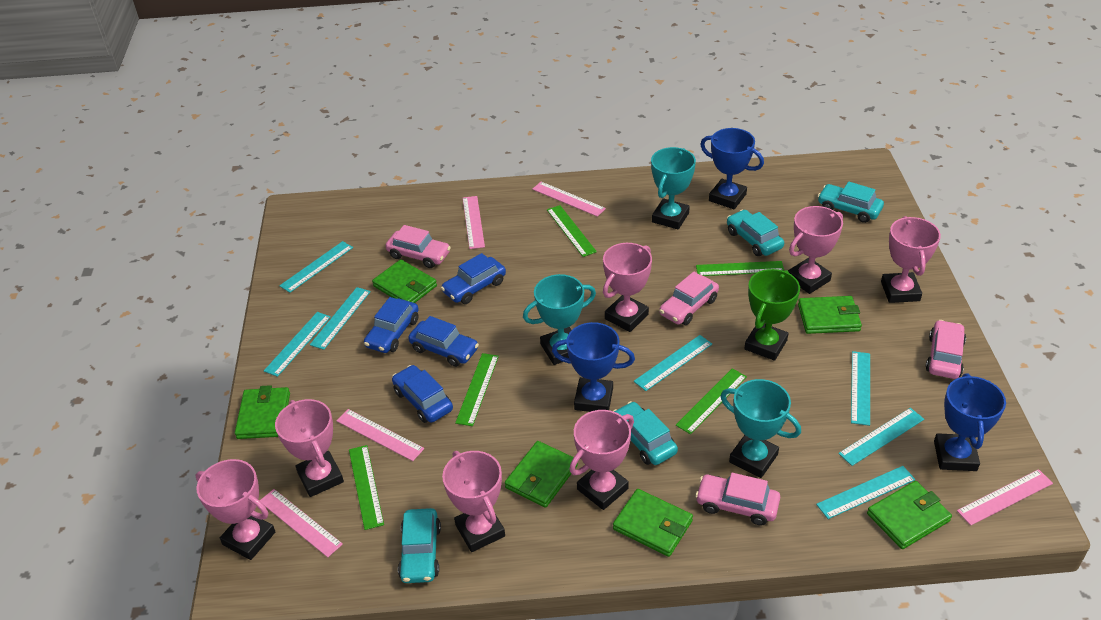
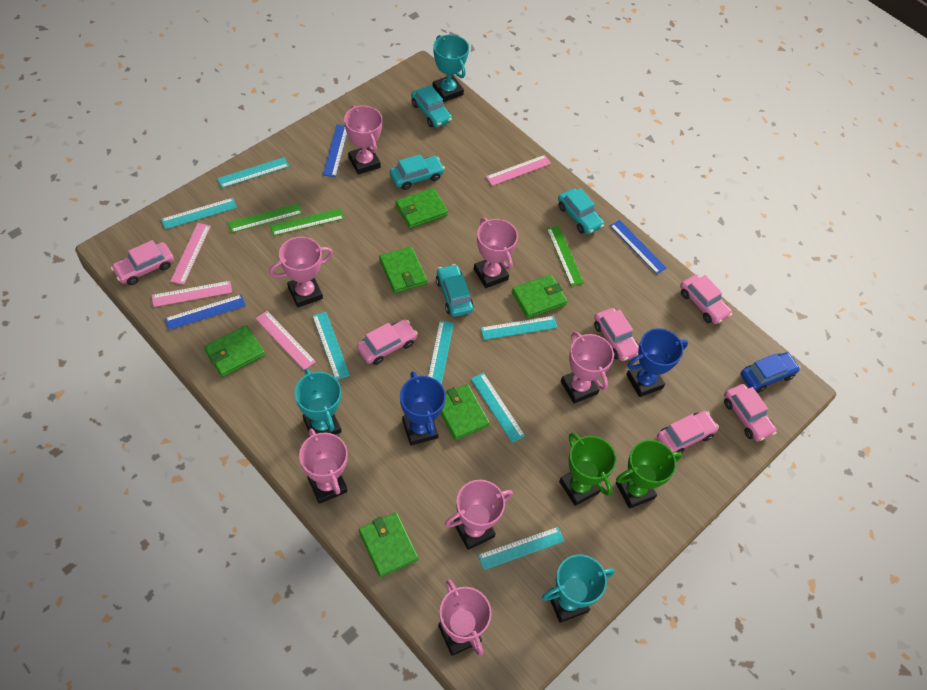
blue car: [364,297,419,353] [392,365,453,423] [408,316,479,367] [441,253,506,304] = 4 -> [741,352,800,393] = 1
blue ruler: none = 0 -> [165,295,246,330] [323,124,347,177] [610,220,667,274] = 3
blue trophy: [552,322,635,412] [700,128,764,209] [934,373,1006,471] = 3 -> [400,371,446,445] [626,328,688,397] = 2
green ruler: [349,445,384,530] [455,353,499,426] [547,205,597,257] [676,368,747,434] [696,261,784,276] = 5 -> [228,203,303,233] [270,208,344,236] [547,226,584,286] = 3
green trophy: [744,269,800,361] = 1 -> [559,433,616,506] [616,440,682,509] = 2
pink car: [385,225,451,268] [659,272,719,325] [695,473,780,526] [926,320,966,379] = 4 -> [111,240,174,285] [357,320,418,365] [594,308,639,361] [657,411,719,453] [680,274,732,324] [724,384,777,442] = 6
pink ruler: [260,489,343,557] [336,409,424,461] [463,196,485,249] [532,182,606,217] [957,469,1053,526] = 5 -> [152,281,232,307] [170,223,211,285] [256,311,316,370] [486,155,551,186] = 4

